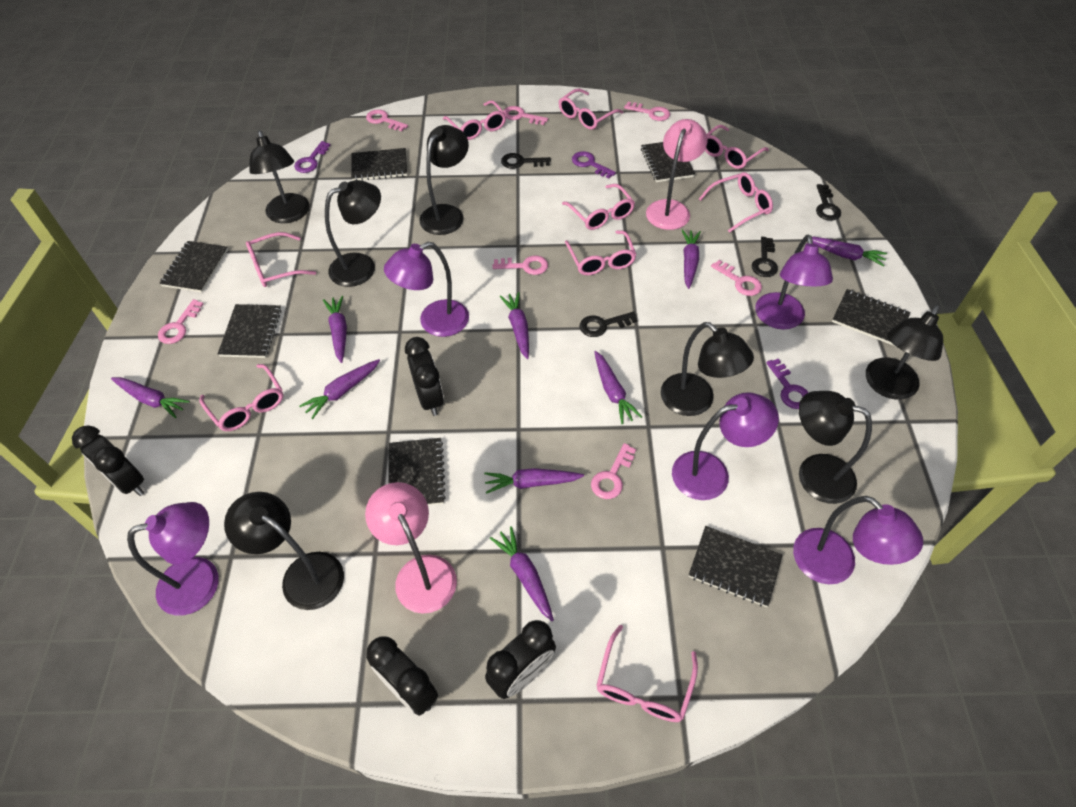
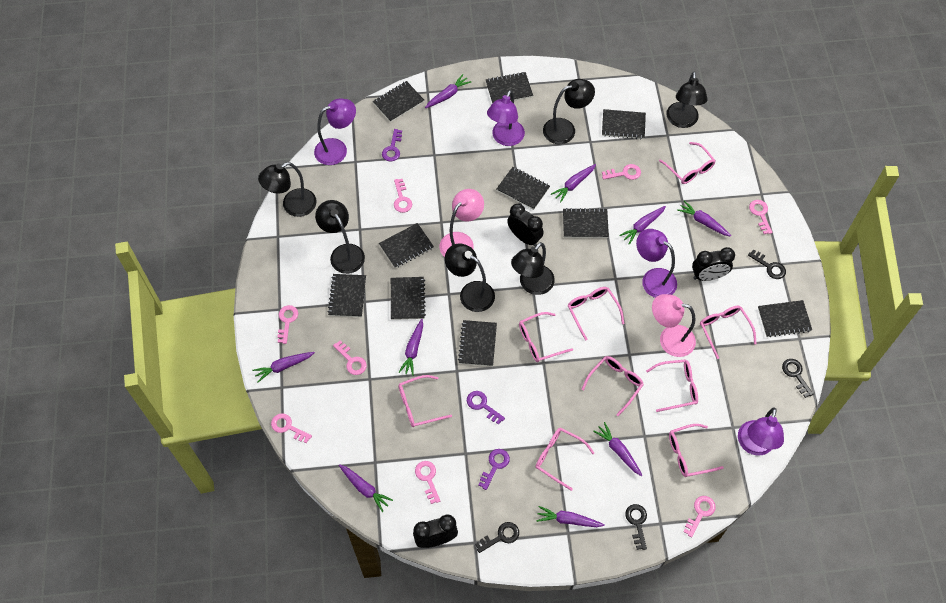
black clock: [72,426,144,496] [366,636,438,716] [405,337,444,416] [485,620,556,699] = 4 -> [413,514,458,548] [507,204,544,247] [692,247,735,281] = 3
black lamp: [224,492,344,610] [249,130,309,223] [325,180,381,287] [420,125,469,235] [661,322,754,416] [799,391,872,504] [866,305,943,400] = 7 -> [258,162,317,217] [315,200,365,274] [445,244,495,312] [511,242,555,295] [543,79,595,144] [666,72,707,128] = 6
black notebook: [159,241,228,292] [218,304,282,358] [351,148,407,181] [389,438,446,505] [641,142,695,182] [689,526,782,607] [832,289,910,346] = 7 -> [328,274,366,317] [373,81,424,122] [379,223,434,268] [391,277,426,320] [458,320,497,366] [486,72,533,103] [497,167,550,210] [563,208,609,238] [602,109,646,139] [758,300,812,337] = 10
pink key: [158,299,204,344] [366,109,408,131] [492,256,548,275] [503,106,548,125] [591,443,636,499] [624,102,670,121] [711,260,762,296] = 7 -> [271,413,312,443] [278,305,298,344] [333,340,367,375] [394,179,412,213] [415,461,440,504] [602,164,641,180] [684,496,716,537] [749,200,773,234] = 8
purple lamp: [127,502,219,615] [384,242,469,337] [672,392,779,500] [755,235,833,330] [793,496,923,584] = 5 -> [314,98,356,165] [487,90,525,146] [636,229,677,298] [738,408,784,456] = 4

